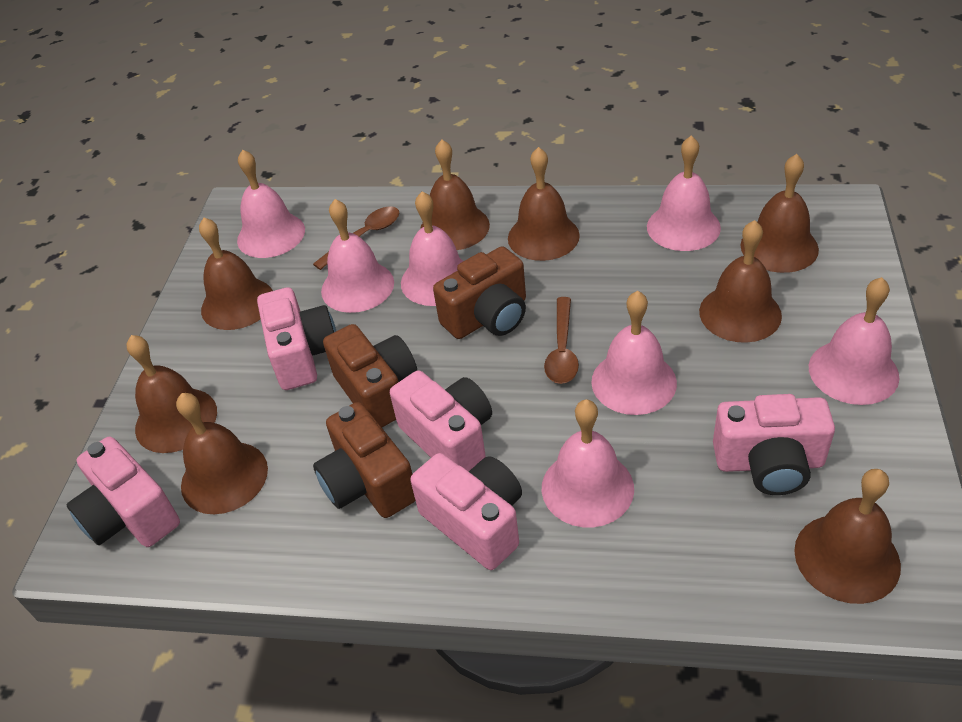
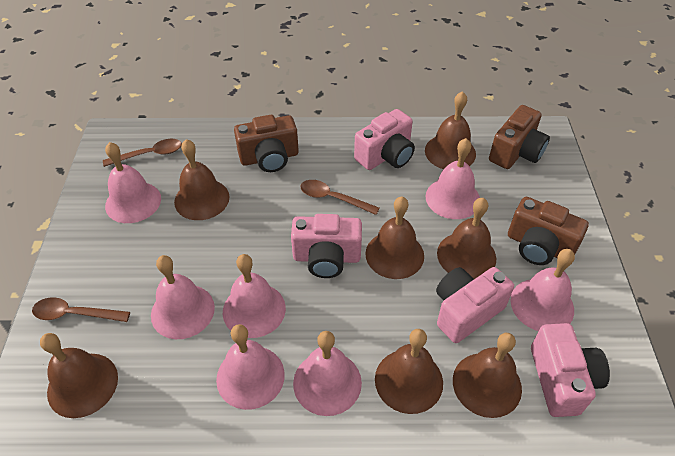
brown bell: [127,335,217,453] [176,393,268,514] [199,218,273,330] [420,140,490,250] [508,147,580,261] [699,220,782,343] [741,154,819,273] [794,469,901,604] = 8 -> [40,333,118,418] [174,139,230,220] [365,197,424,279] [375,329,443,414] [425,91,476,169] [437,198,496,279] [453,333,522,418] = 7
brown spoon: [313,206,399,270] [544,297,579,384] = 2 -> [32,297,130,322] [103,139,182,167] [300,180,380,215] = 3
pink camera: [66,437,180,547] [257,287,336,390] [390,370,492,472] [411,453,522,570] [713,394,835,495] = 5 -> [291,214,362,278] [354,109,415,170] [436,267,514,343] [531,323,610,417] = 4

